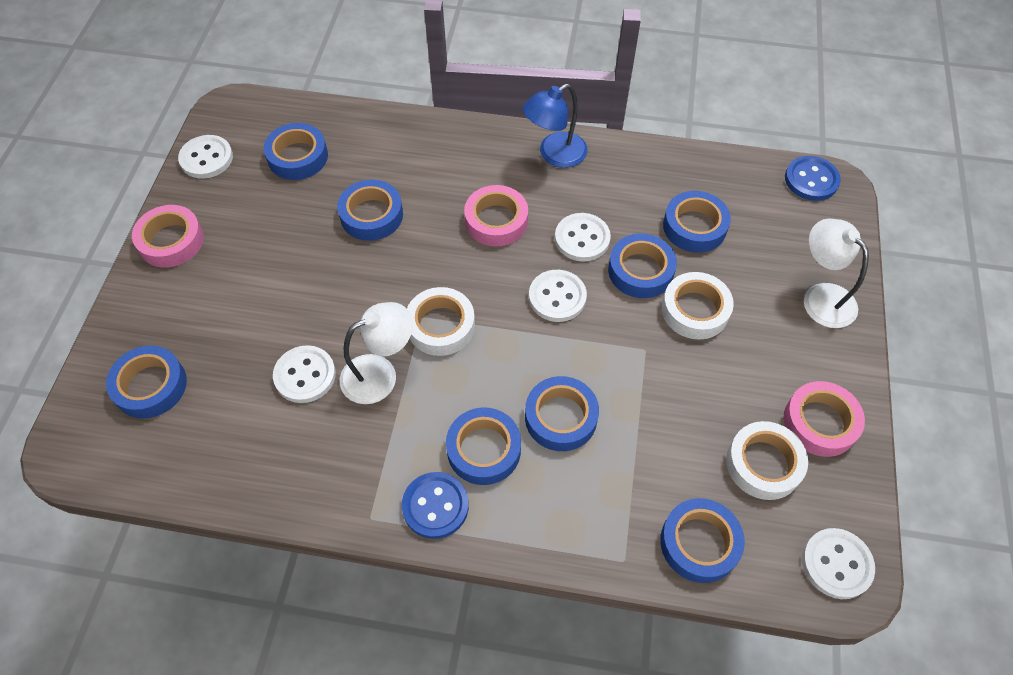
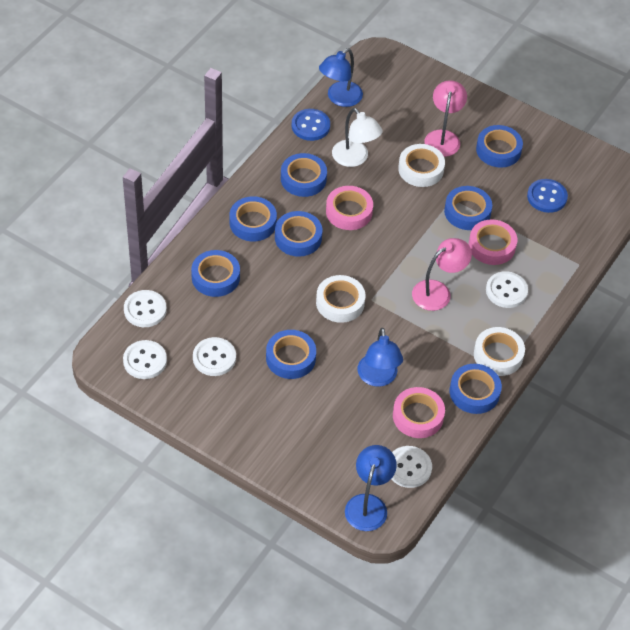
blue lamp: [522,84,588,168] = 1 -> [319,48,363,107] [345,445,397,531] [358,328,403,387] = 3
pink lamp: none = 0 -> [412,238,472,311] [425,80,467,157] = 2
white lamp: [340,302,413,404] [804,218,869,328] = 2 -> [332,108,383,167] = 1

